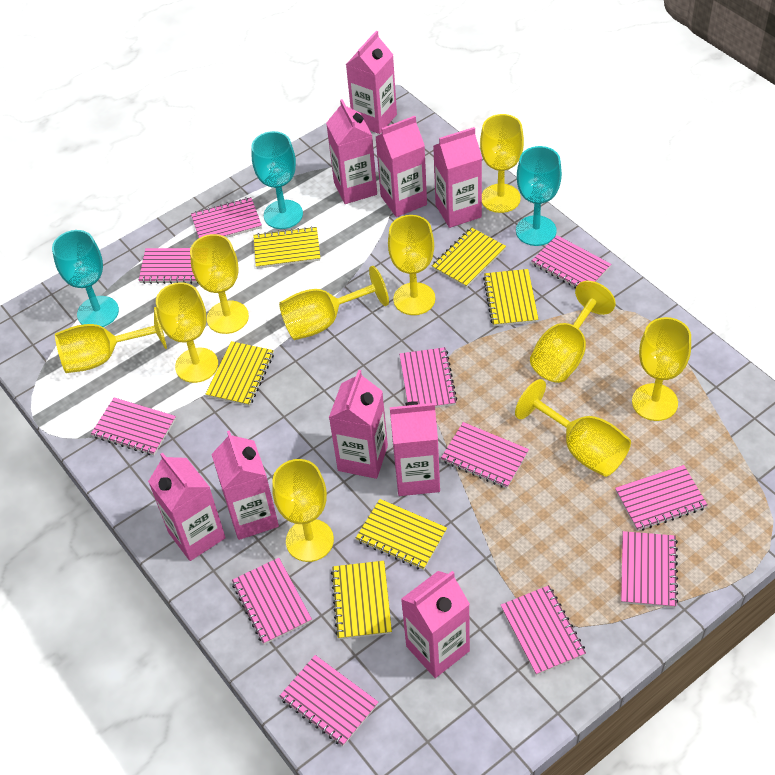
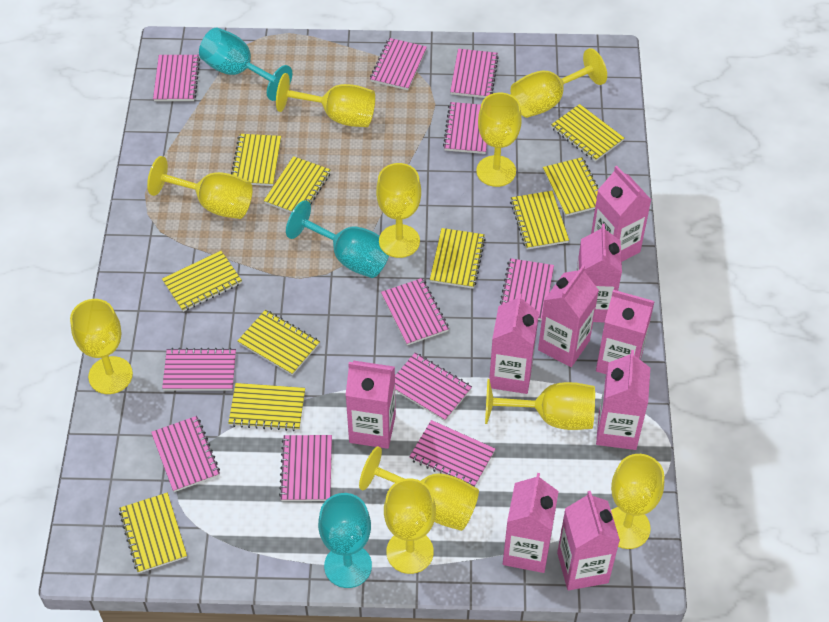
yellow notebook: [206,341,274,406] [253,226,320,269] [331,561,392,640] [355,499,447,570] [432,227,506,288] [483,269,539,327] = 6 -> [119,493,187,573] [162,251,242,312] [228,383,305,431] [231,134,281,186] [238,310,320,375] [264,156,331,213] [430,228,486,289] [510,191,569,249] [543,157,598,216] [551,104,624,162] = 10

